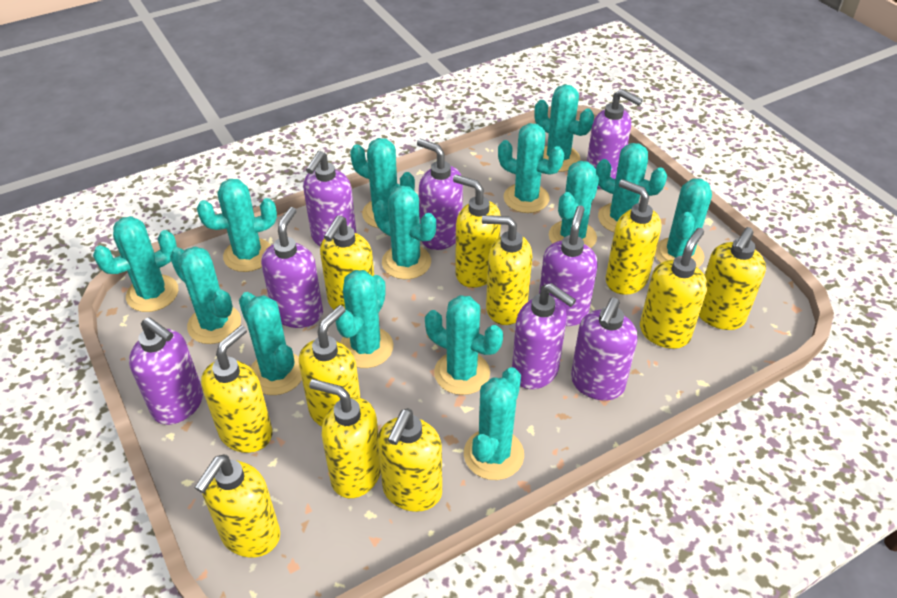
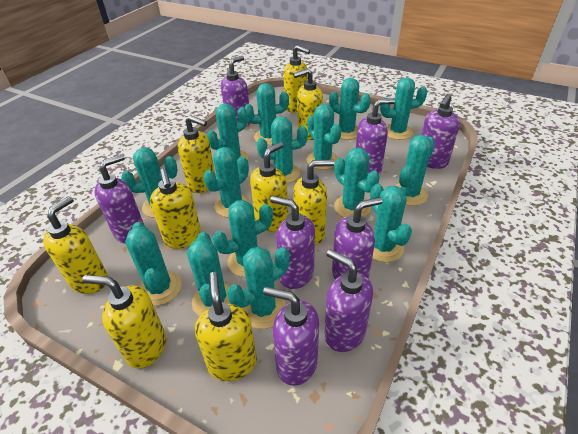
turquoise cactus: [93,216,178,312] [170,247,241,344] [197,179,277,272] [239,292,302,395] [336,270,393,368] [350,138,415,228] [373,185,436,279] [425,295,503,395] [464,367,524,480] [498,123,564,213] [535,85,594,172] [549,161,599,248] [596,143,667,232] [655,178,712,267] = 14 -> [121,148,177,218] [125,222,181,306] [187,232,231,316] [203,147,250,218] [207,104,248,161] [212,200,273,277] [227,247,290,329] [244,83,289,145] [257,117,308,183] [307,104,341,170] [329,78,371,140] [334,147,380,217] [370,184,412,262] [380,77,428,140] [395,135,435,206] = 15
yellow soap dispenser: [194,454,280,558] [201,325,273,453] [299,305,361,427] [309,379,381,498] [320,215,374,310] [378,409,442,512] [453,175,501,288] [482,215,532,325] [606,179,661,295] [640,228,708,349] [699,227,766,330] = 11 -> [43,196,108,294] [82,275,166,369] [150,169,201,249] [178,115,216,193] [195,272,257,381] [250,142,288,232] [284,45,310,113] [293,68,323,140] [293,160,335,245] = 9

